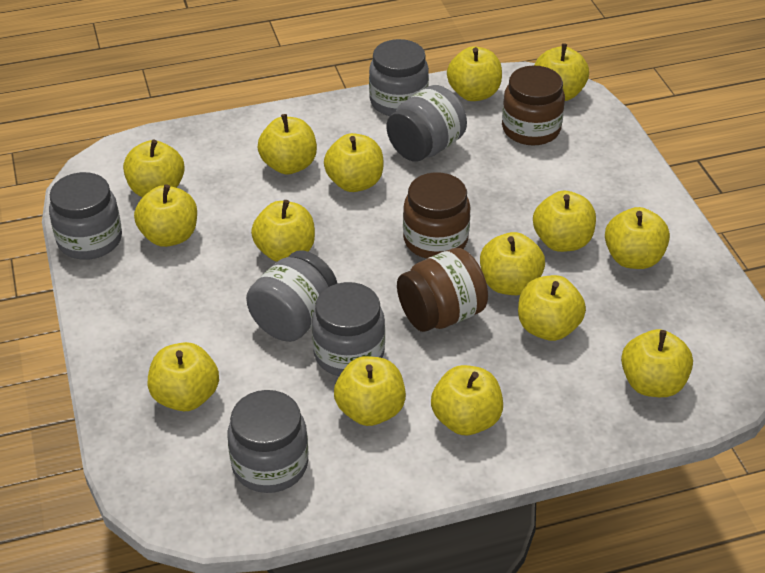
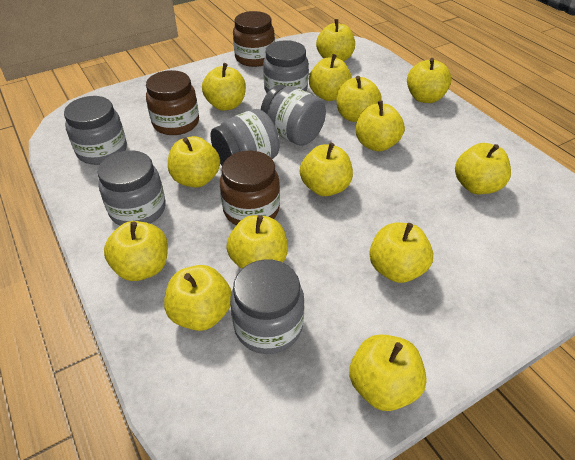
yellow apple: [123,139,185,197] [134,184,197,247] [147,342,219,411] [251,200,315,262] [257,114,317,174] [324,133,383,192] [334,356,406,426] [431,365,503,435] [447,46,502,101] [480,232,545,295] [518,275,586,341] [533,191,596,252] [534,43,589,101] [605,207,670,269] [621,329,693,397] = 15 -> [104,221,168,281] [164,265,232,331] [168,136,220,188] [202,63,246,111] [226,215,288,269] [300,143,353,196] [309,54,352,101] [316,19,355,61] [336,76,382,122] [349,334,427,411] [356,100,405,152] [369,223,433,283] [407,58,452,103] [455,143,511,194] = 14

